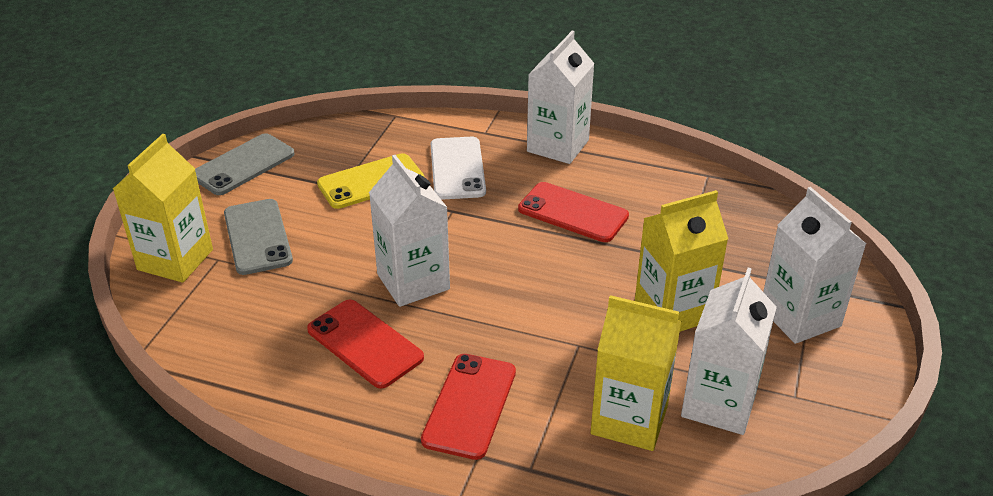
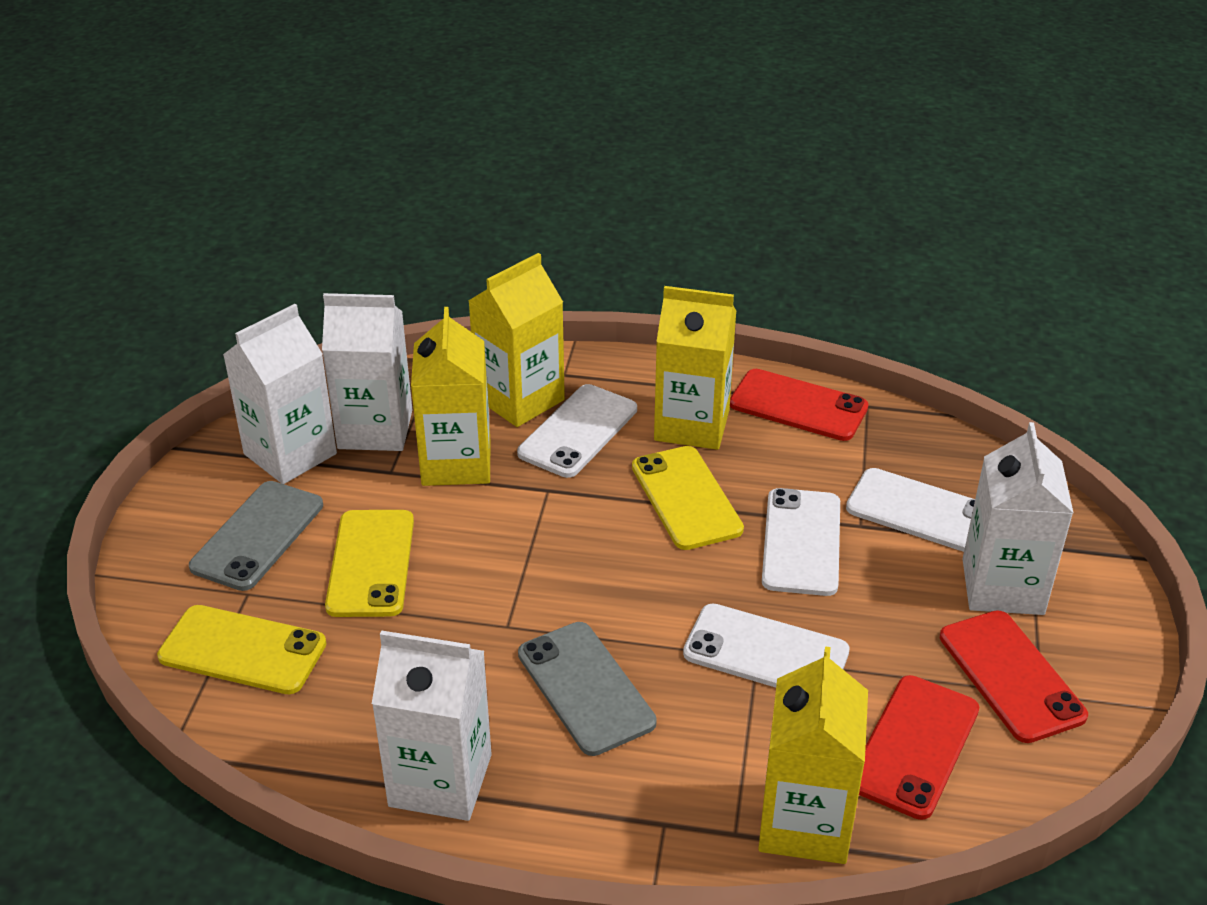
white phone: [431,137,486,200] = 1 -> [517,384,637,478] [683,603,850,688] [762,488,840,596] [846,468,975,552] = 4
yellow carton: [113,134,213,283] [591,295,681,451] [635,190,728,332] = 3 -> [411,307,490,486] [468,253,565,427] [654,286,737,450] [758,646,868,864] = 4
yellow phone: [317,153,424,209] = 1 -> [157,605,327,694] [325,510,414,617] [632,446,744,550] = 3

